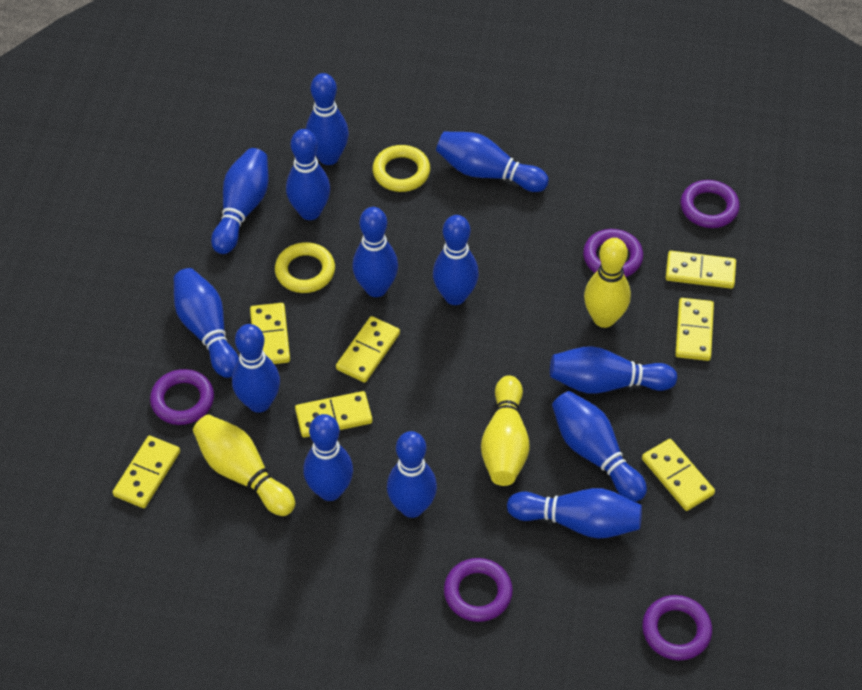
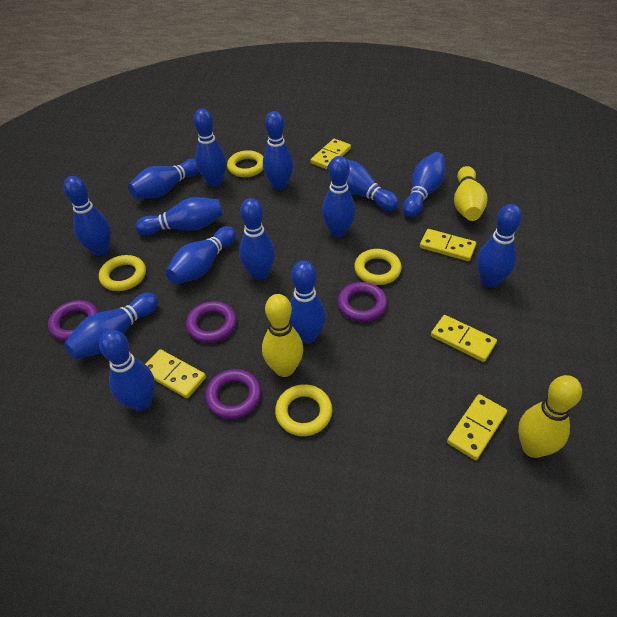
blue bowling pin: [174,268,239,378] [211,148,268,254] [232,324,280,413] [286,129,330,220] [303,414,353,501] [306,73,349,165] [352,207,398,297] [387,431,437,518] [433,215,479,305] [436,132,549,192] [507,488,642,539] [550,346,677,394] [552,391,647,502] = 13 -> [63,176,111,256] [64,293,158,359] [99,329,155,411] [128,159,199,198] [136,197,223,235] [166,226,236,284] [194,109,226,187] [239,198,275,280] [263,111,293,190] [290,261,326,344] [322,156,355,237] [327,160,399,211] [403,152,445,217] [477,204,522,288] = 14
purple ring: [150,369,214,425] [444,558,513,622] [583,229,643,277] [642,595,712,661] [681,180,740,228] = 5 -> [48,300,99,341] [186,301,237,343] [205,369,261,419] [338,282,387,322] = 4
yellow domino: [113,436,180,508] [250,303,290,364] [295,391,372,438] [336,316,400,383] [642,439,715,511] [666,251,736,289] [675,298,714,361] = 7 -> [145,349,206,398] [310,139,351,169] [420,229,476,261] [431,315,497,362] [447,394,507,460] = 5
yellow ring: [275,242,335,293] [372,145,430,192] = 2 -> [99,255,146,291] [227,150,264,177] [275,384,332,436] [354,249,402,285] = 4

